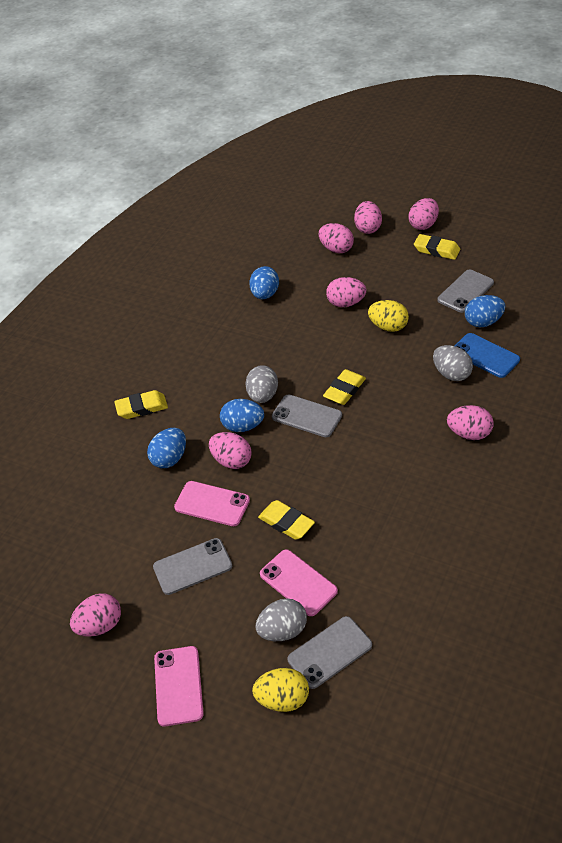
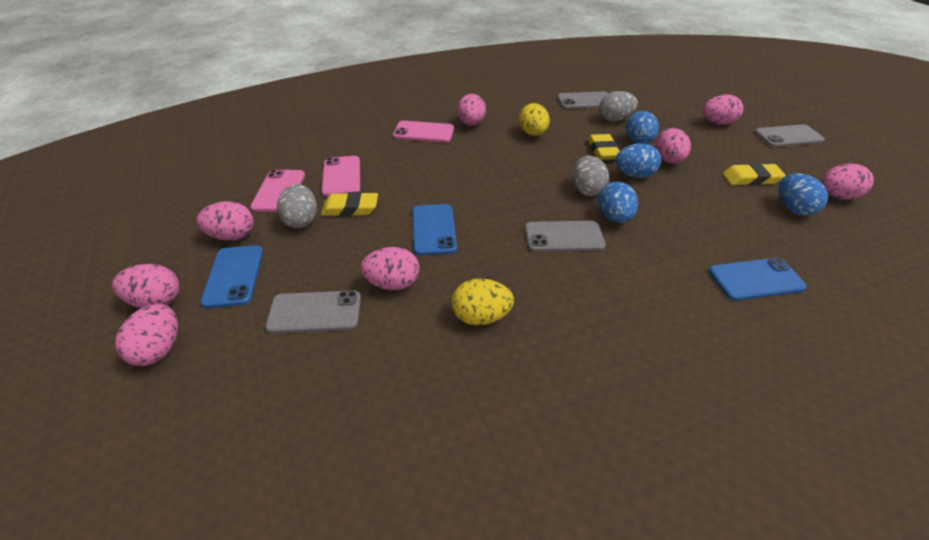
blue phone: [455,333,520,378] = 1 -> [200,245,263,308] [413,204,457,256] [708,258,807,301] = 3
pink egg: [70,593,121,637] [209,432,252,469] [319,223,354,253] [326,277,366,307] [354,201,382,234] [409,198,439,230] [447,405,494,440] = 7 -> [112,264,180,308] [115,304,178,366] [196,201,254,241] [360,247,420,290] [457,94,486,126] [655,128,691,164] [703,95,743,125] [821,164,874,200] = 8
yellow eraser: [114,390,168,419] [258,500,315,540] [323,369,366,405] [414,234,460,260] = 4 -> [321,192,378,216] [588,134,619,160] [723,163,786,186] = 3

